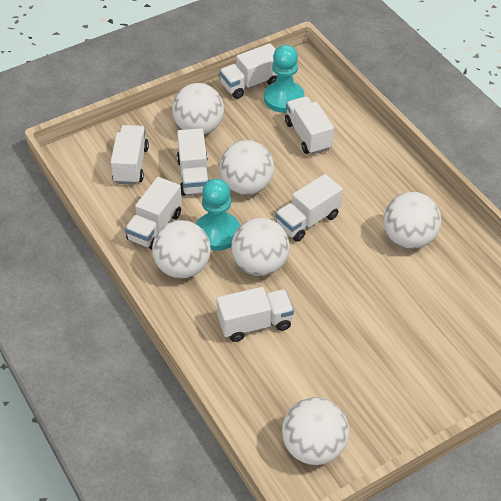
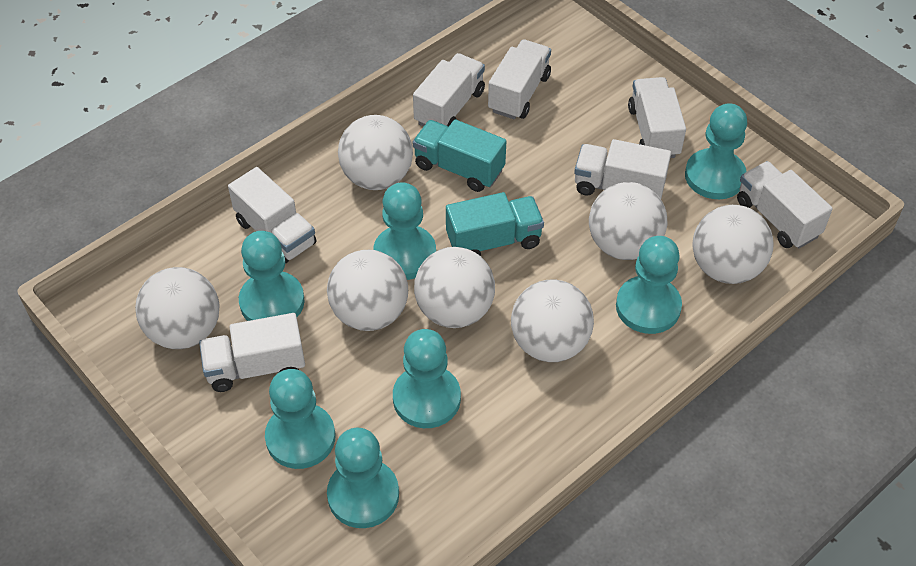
turquoise pawn: [196,178,240,251] [264,45,305,113] = 2 -> [239,231,305,321] [265,369,335,469] [327,428,399,528] [373,182,436,280] [393,329,461,428] [616,236,682,334] [685,103,747,199] = 7
turquoise truck: none = 0 -> [413,119,506,192] [446,192,544,256] = 2
white ball: [152,220,211,278] [172,83,224,135] [220,140,274,195] [231,218,290,276] [282,397,349,465] [383,192,441,249] = 6 -> [135,267,220,349] [327,250,408,331] [338,115,413,190] [414,247,495,328] [511,279,594,362] [589,182,668,260] [692,205,774,284] = 7

